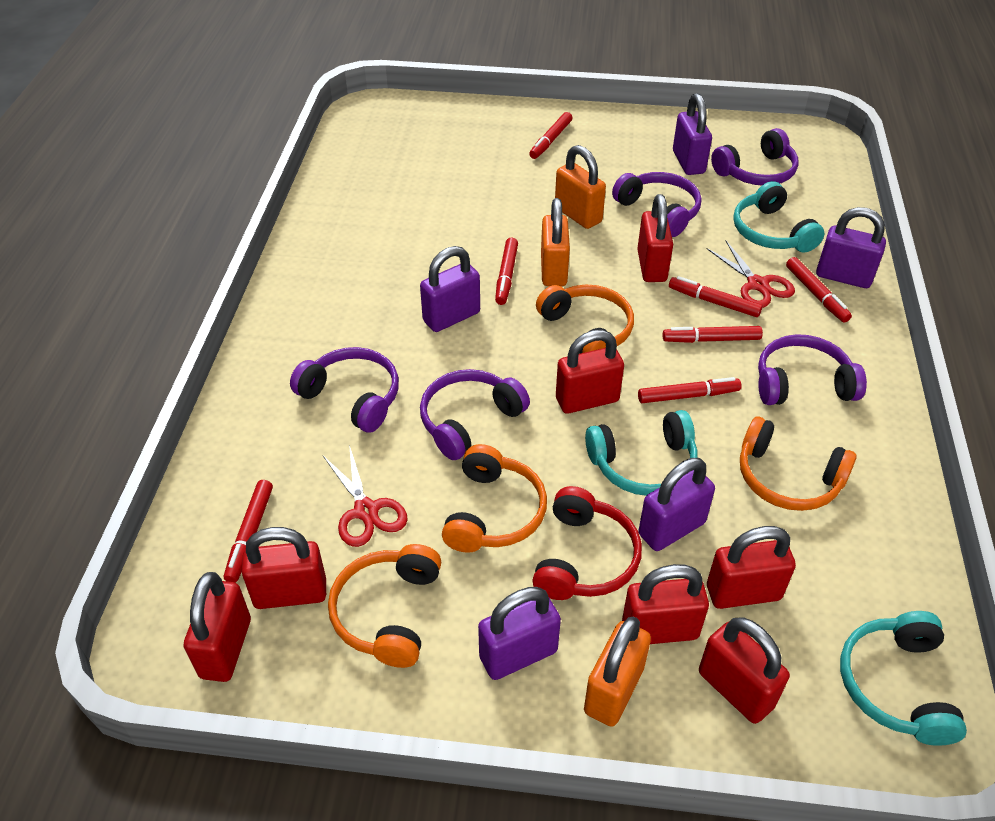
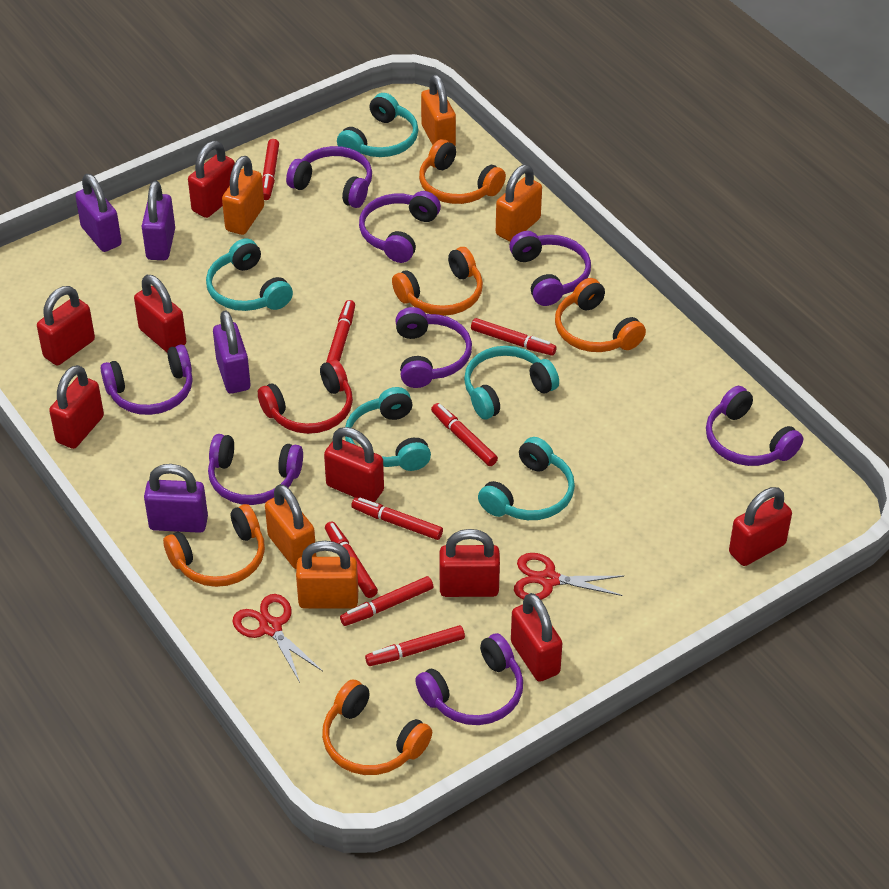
orange headphones: [328,544,441,668] [442,444,547,553] [536,284,634,354] [740,417,856,511] = 4 -> [163,504,265,587] [322,679,432,775] [392,247,483,316] [419,139,506,204] [555,278,646,352] = 5
orange padlock: [541,198,570,286] [555,145,606,229] [584,617,651,727] = 3 -> [222,156,264,235] [265,484,316,569] [296,541,358,609] [421,75,456,146] [496,165,542,242] = 5
purple headphones: [290,347,399,433] [420,369,530,460] [612,172,701,237] [711,128,799,185] [758,334,867,405] = 5 -> [100,345,193,415] [208,434,303,505] [286,146,372,208] [359,191,441,263] [395,307,472,388] [415,633,523,725] [509,231,591,306] [706,386,803,466] = 8
purple padlock: [420,246,480,332] [478,587,561,680] [638,458,715,551] [673,93,712,175] [816,207,886,288] = 5 -> [75,174,122,252] [142,181,175,260] [144,464,208,533] [213,310,250,394] = 4
red marker: [224,480,273,583] [495,238,518,305] [529,112,572,159] [638,377,742,403] [663,326,763,343] [669,276,762,317] [786,257,852,323] = 7 -> [262,139,279,200] [325,521,378,598] [326,300,355,363] [340,576,433,626] [351,497,443,540] [365,625,465,666] [431,403,498,466] [471,318,556,356] = 8
red padlock: [184,572,251,682] [242,527,326,609] [556,330,624,414] [622,564,709,644] [637,194,673,282] [699,617,790,724] [707,526,796,609] = 7 -> [37,286,95,365] [49,365,104,449] [134,275,186,352] [188,141,235,218] [324,427,384,502] [440,529,500,597] [511,593,562,682] [729,487,792,566] = 8
turquoise headphones: [585,410,698,496] [733,181,825,253] [840,611,967,746] = 3 -> [206,238,293,311] [337,93,418,157] [345,387,431,471] [464,346,559,419] [478,437,575,520] = 5

